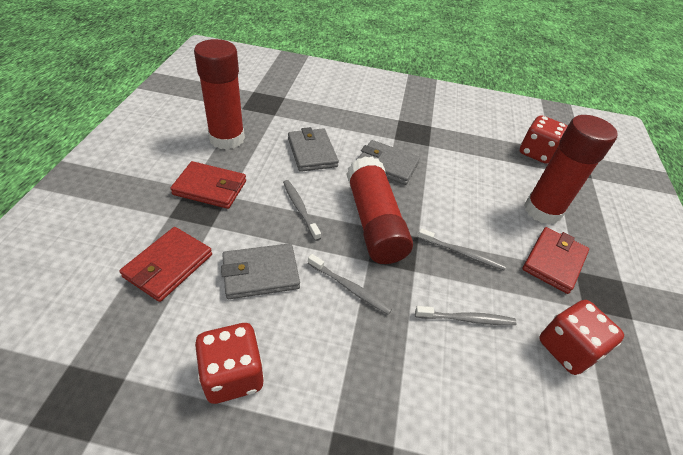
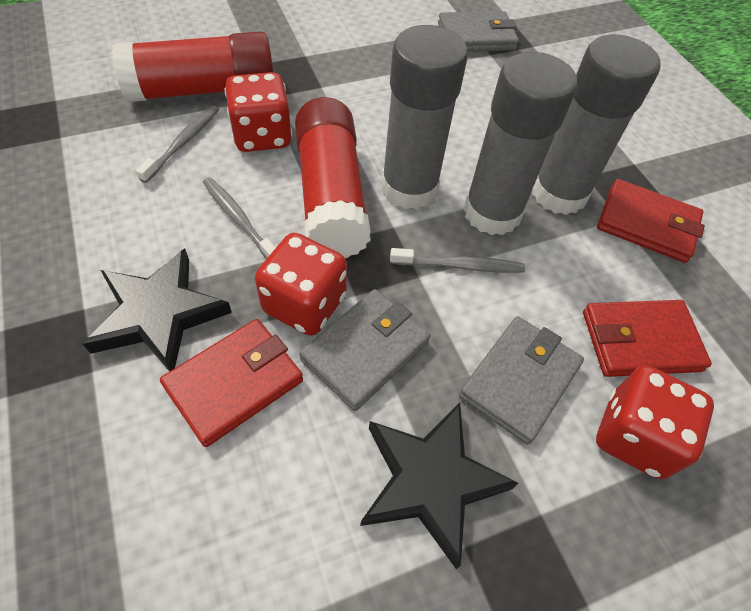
black star: none = 0 -> [83,248,232,371] [360,403,518,569] = 2
grey glue stick: none = 0 -> [381,25,468,209] [463,52,577,235] [532,35,661,215] = 3
grey toothbrush: [283,180,321,241] [308,254,392,315] [415,306,517,325] [418,228,506,270] = 4 -> [136,105,219,183] [203,177,276,259] [390,248,525,273] = 3
red glue stick: [194,39,245,150] [346,156,413,264] [524,115,618,224] = 3 -> [112,31,273,102] [295,97,371,258] = 2

